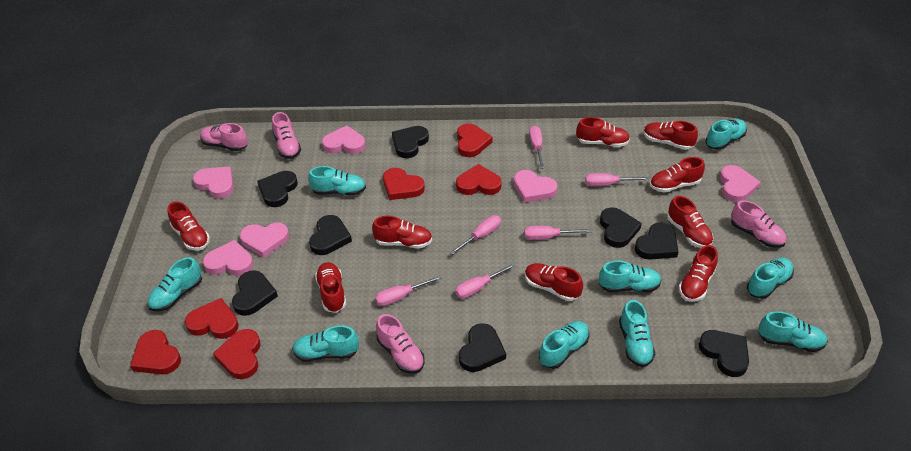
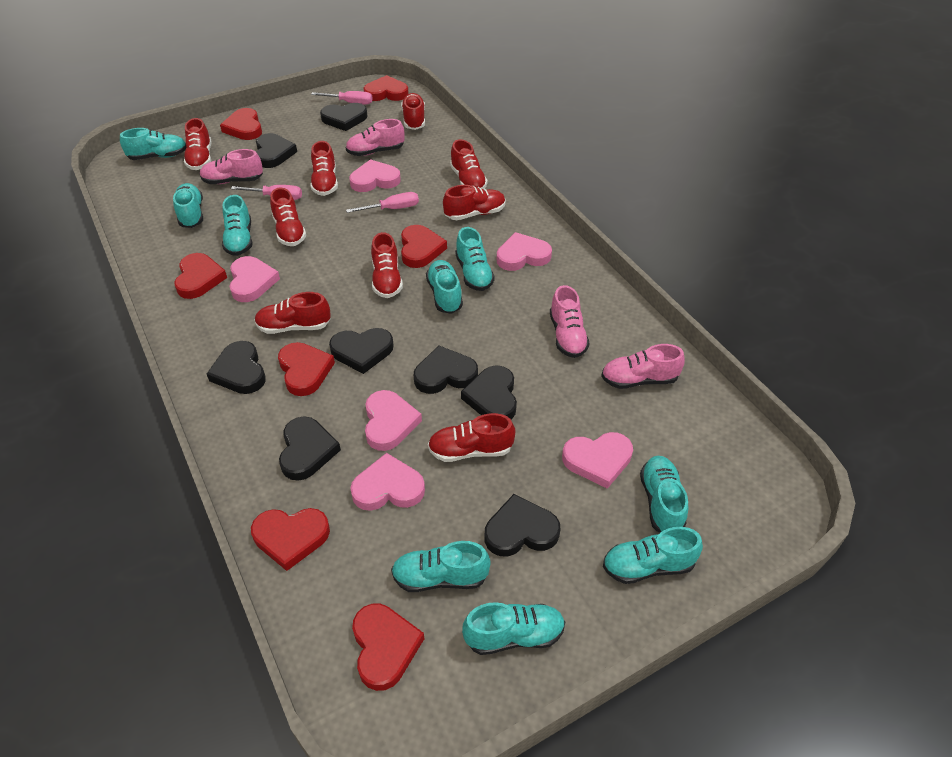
pink screwdriver: [375,275,442,306] [450,215,501,254] [455,263,516,299] [524,226,591,240] [529,126,544,169] [585,173,649,186] = 6 -> [231,185,302,200] [311,91,373,105] [346,192,419,213] = 3
red heart: [130,330,181,374] [185,298,239,339] [213,329,261,379] [383,168,425,200] [456,164,502,195] [457,123,493,157] = 6 -> [174,253,227,299] [220,108,262,140] [251,508,330,571] [278,342,335,396] [352,604,424,691] [363,75,409,101] [401,225,447,268] = 7

